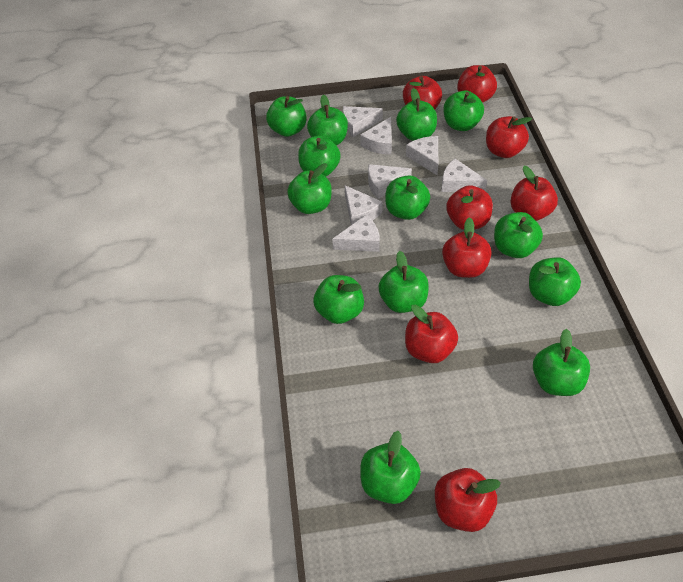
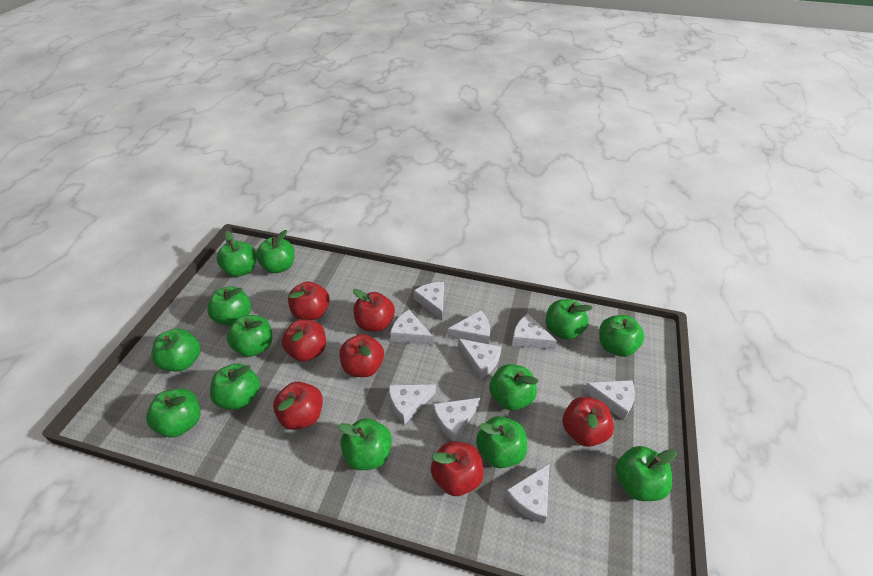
red apple: [403,76,442,109] [405,305,458,363] [435,468,501,532] [442,217,492,278] [446,185,493,230] [457,65,497,103] [486,116,532,158] [510,166,558,221] = 8 -> [273,382,323,430] [281,319,326,362] [288,281,329,320] [340,334,384,377] [353,289,395,332] [431,441,484,496] [562,397,614,447] = 7
white cheese: [332,215,380,252] [343,106,383,137] [345,185,383,225] [360,117,392,155] [368,164,412,199] [406,136,438,175] [442,159,487,192] = 7 -> [389,384,436,425] [390,310,433,345] [414,282,444,320] [433,398,480,441] [447,310,490,344] [458,339,501,379] [505,464,549,524] [512,314,557,350] [583,380,635,421] = 9

